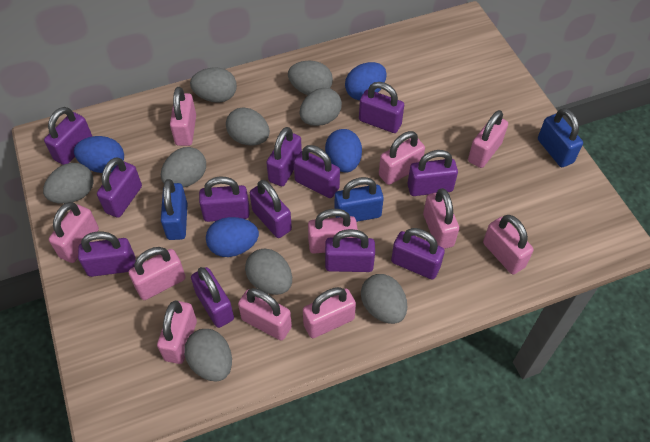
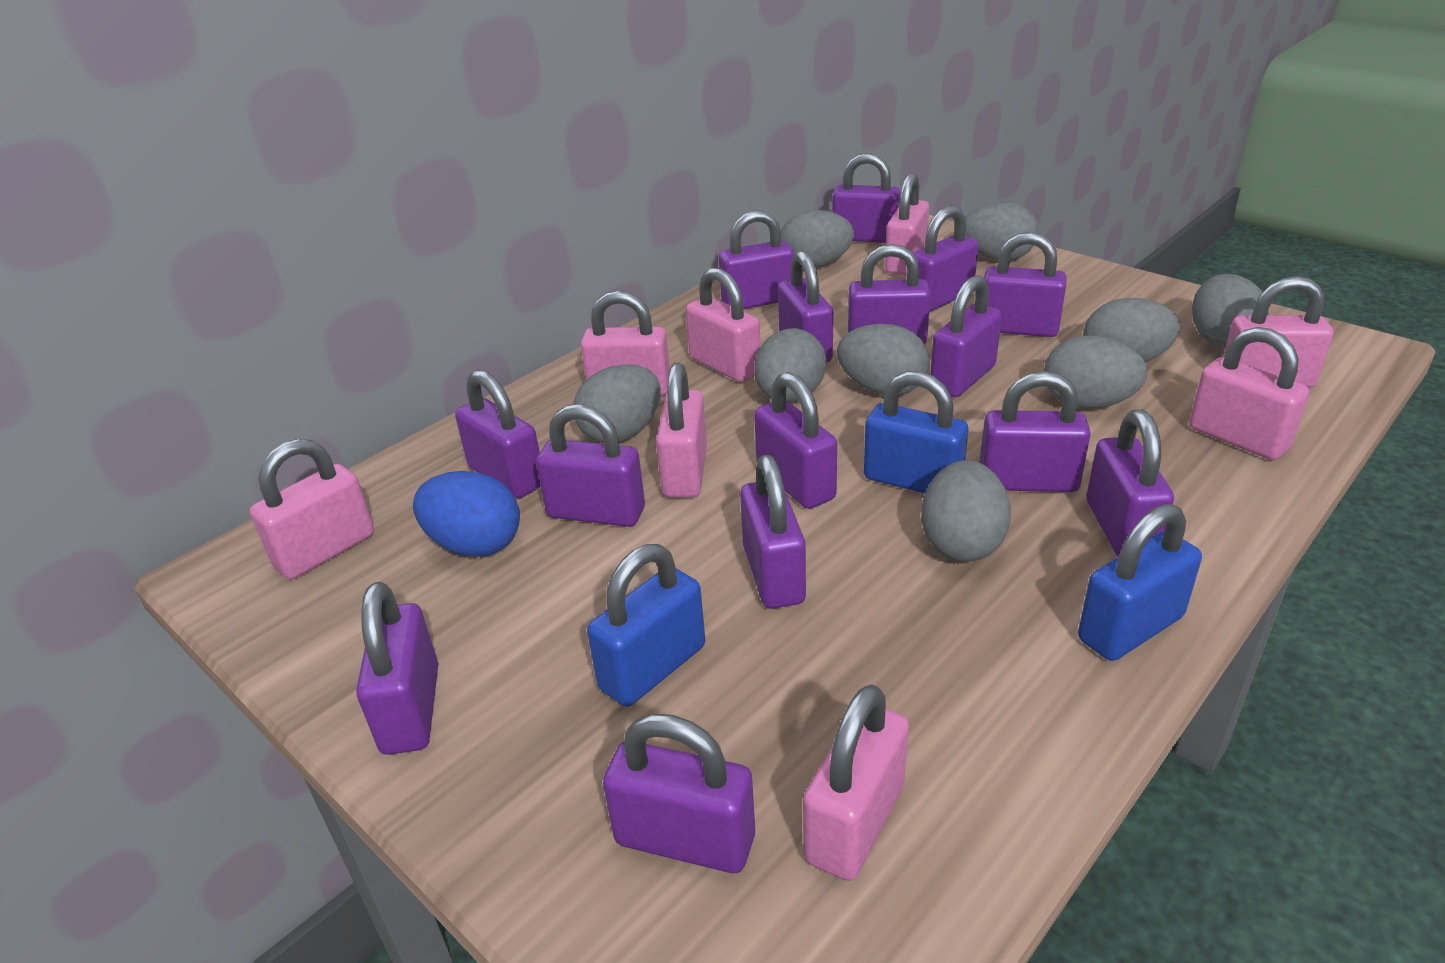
blue egg: [74,136,124,173] [206,217,259,257] [325,129,362,173] [345,62,387,100] = 4 -> [413,471,520,556] = 1
pink padlock: [49,202,99,263] [128,247,186,300] [157,300,197,364] [170,87,196,146] [238,288,292,341] [303,287,356,338] [308,209,358,254] [379,131,425,185] [423,188,459,249] [468,110,508,168] [483,215,534,275] = 11 -> [250,439,374,579] [581,291,670,396] [656,363,707,498] [686,268,761,382] [803,684,909,881] [885,172,929,275] [1189,327,1310,460] [1223,276,1334,388] = 8
purple padlock: [44,107,93,165] [78,232,135,277] [97,157,142,218] [191,267,234,328] [199,176,250,222] [250,180,292,238] [266,127,302,186] [294,145,340,198] [325,229,375,272] [359,82,404,133] [391,228,445,280] [407,150,458,196] = 12 -> [356,582,438,755] [455,370,541,498] [536,404,645,527] [603,714,755,873] [719,210,794,309] [740,455,806,609] [754,372,837,509] [778,250,833,363] [832,153,901,243] [848,244,931,344] [913,206,979,312] [930,275,1002,397] [980,371,1091,492] [984,232,1067,337] [1087,409,1174,557] = 15

